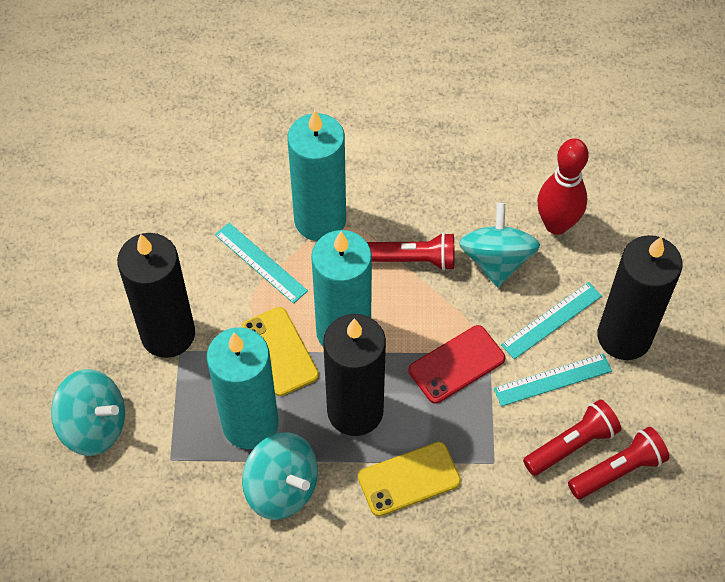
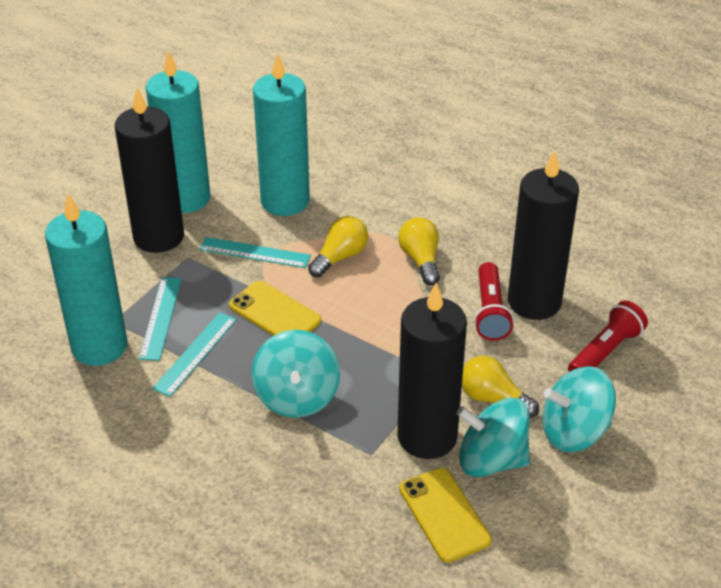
red bowling pin: [537,138,589,235] = 1 -> none = 0
red flashlight: [367,232,454,270] [523,399,621,476] [568,427,669,499] = 3 -> [474,262,514,341] [568,300,648,372] = 2
red phone: [409,325,505,404] = 1 -> none = 0
yellow light bulb: none = 0 -> [308,216,368,277] [398,217,440,285] [462,356,539,418] = 3

